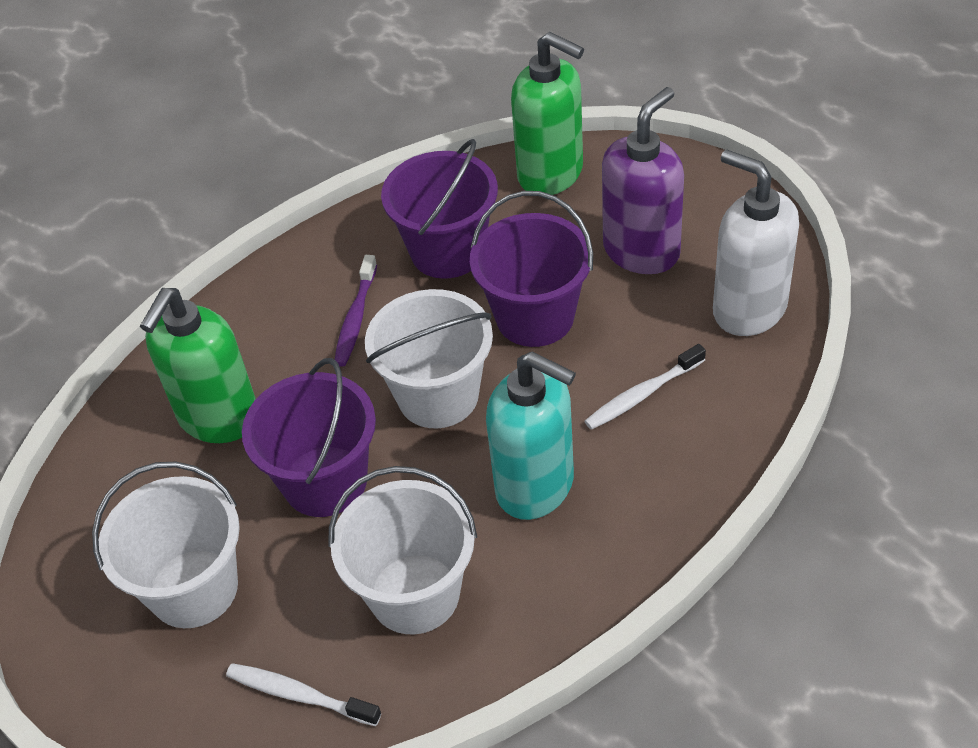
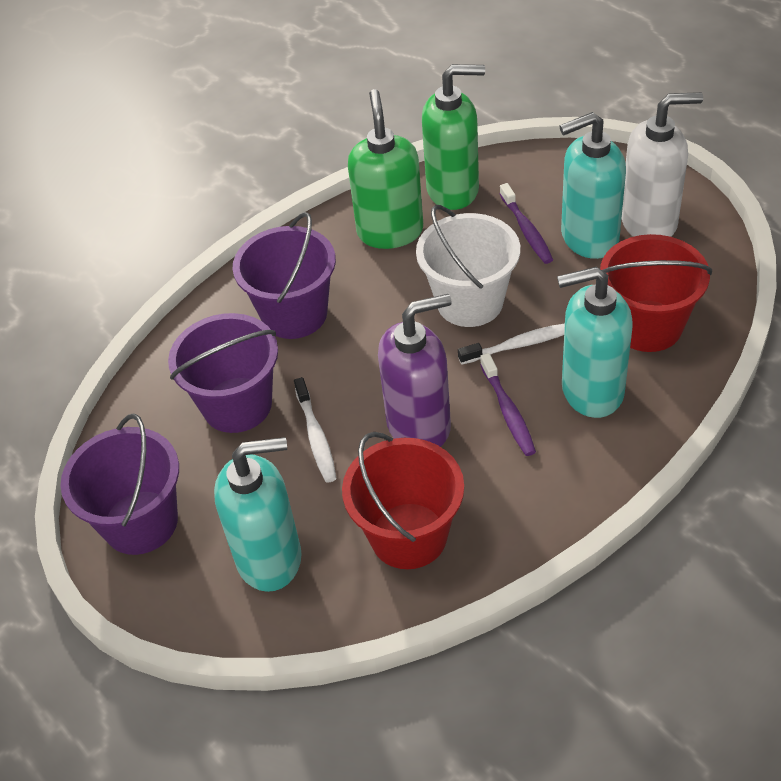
purple toothbrush: [335,255,377,367] = 1 -> [480,353,536,456] [500,183,553,264] = 2
red bucket: none = 0 -> [342,432,464,569] [600,234,712,352] = 2
turquoise soap dispenser: [486,352,576,520] = 1 -> [214,437,302,592] [557,267,633,418] [559,112,626,259] = 3
white bucket: [92,461,240,628] [328,466,477,634] [365,289,493,428] = 3 -> [416,205,520,327] = 1

